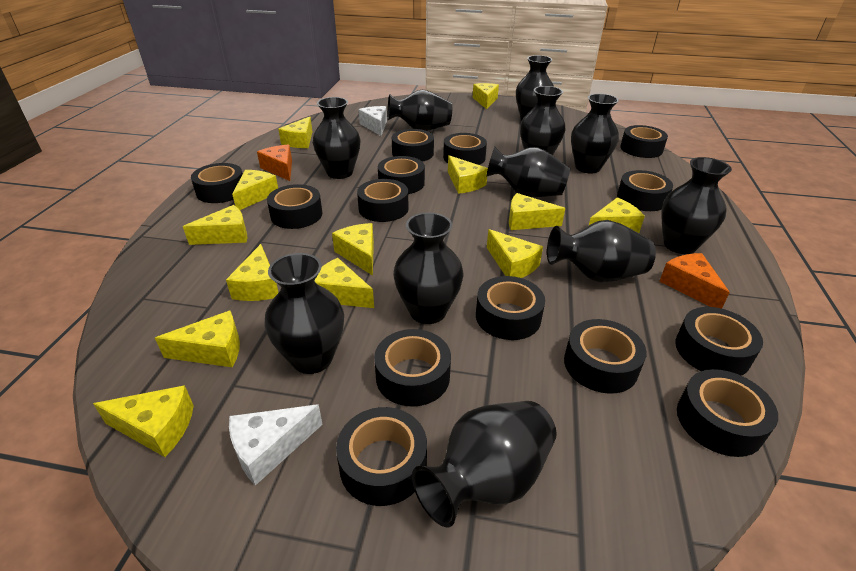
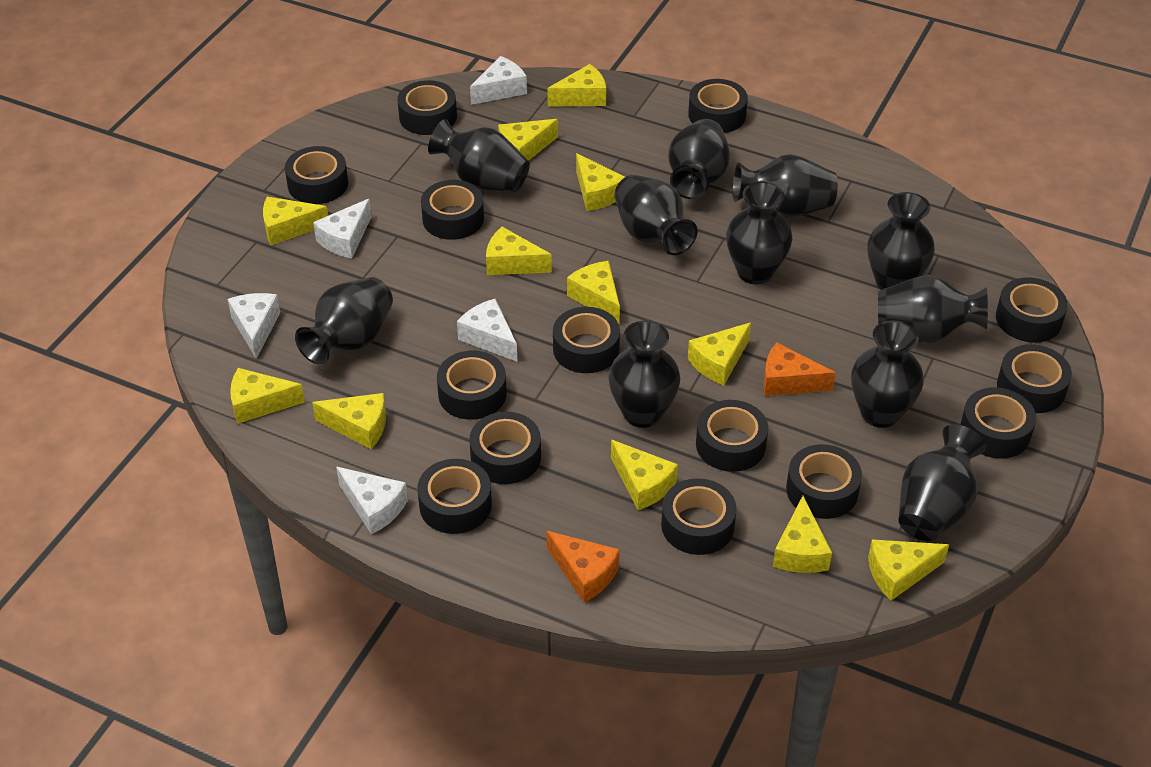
white cheese: [229,405,323,486] [359,106,387,136] = 2 -> [227,293,280,359] [313,199,372,258] [336,467,408,534] [457,299,517,362] [470,56,527,105] = 5
yellow cheese: [93,385,194,457] [155,311,240,367] [183,205,247,245] [226,244,279,301] [232,170,278,210] [278,117,313,148] [314,258,374,308] [332,223,374,276] [448,155,488,194] [473,83,499,109] [487,229,543,278] [509,193,565,230] [589,197,645,233] = 13 -> [230,368,305,424] [263,197,328,245] [312,393,386,449] [486,227,552,275] [498,119,558,161] [547,64,606,106] [567,261,620,324] [576,153,625,211] [611,440,678,510] [688,322,751,385] [773,496,832,573] [868,539,949,601] = 12

